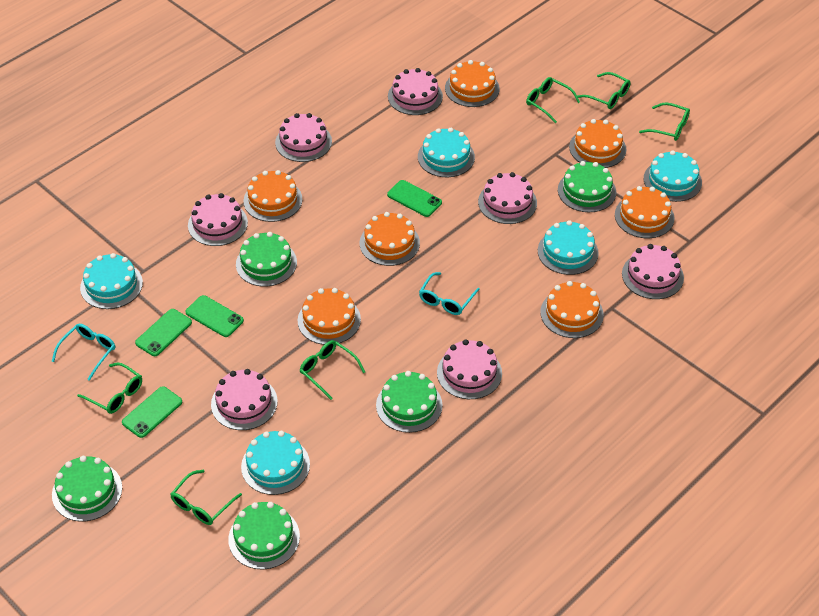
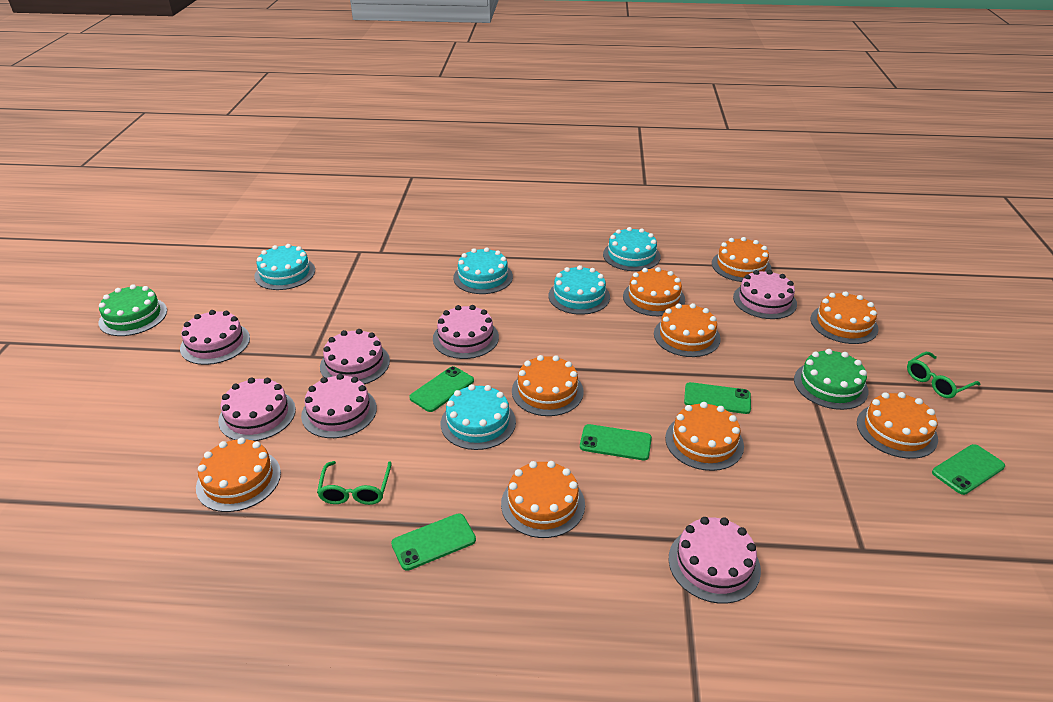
green cake: [52,456,122,521] [228,502,300,570] [236,232,297,287] [376,371,443,433] [558,161,616,212] = 5 -> [99,284,167,336] [794,349,869,410] = 2
green glasses: [77,363,142,414] [171,470,242,525] [300,340,365,400] [526,77,580,123] [577,72,631,109] [639,102,690,141] = 6 -> [317,461,391,505] [907,352,981,398] = 2
green phone: [122,386,182,438] [135,309,192,356] [185,295,244,337] [387,180,442,217] = 4 -> [391,513,476,571] [409,366,474,412] [580,424,652,460] [684,382,751,414] [932,444,1005,495] = 5
orange cake: [244,170,303,222] [298,288,361,345] [360,212,420,266] [445,60,500,107] [540,281,604,338] [569,119,626,168] [615,186,675,238] = 7 -> [196,437,281,512] [501,461,585,538] [512,355,584,416] [623,267,685,316] [654,303,721,357] [665,402,744,471] [712,237,771,282] [810,291,878,344] [857,392,938,459] = 9
turquoise glasses: [52,324,116,381] [419,272,480,315] = 2 -> none = 0

